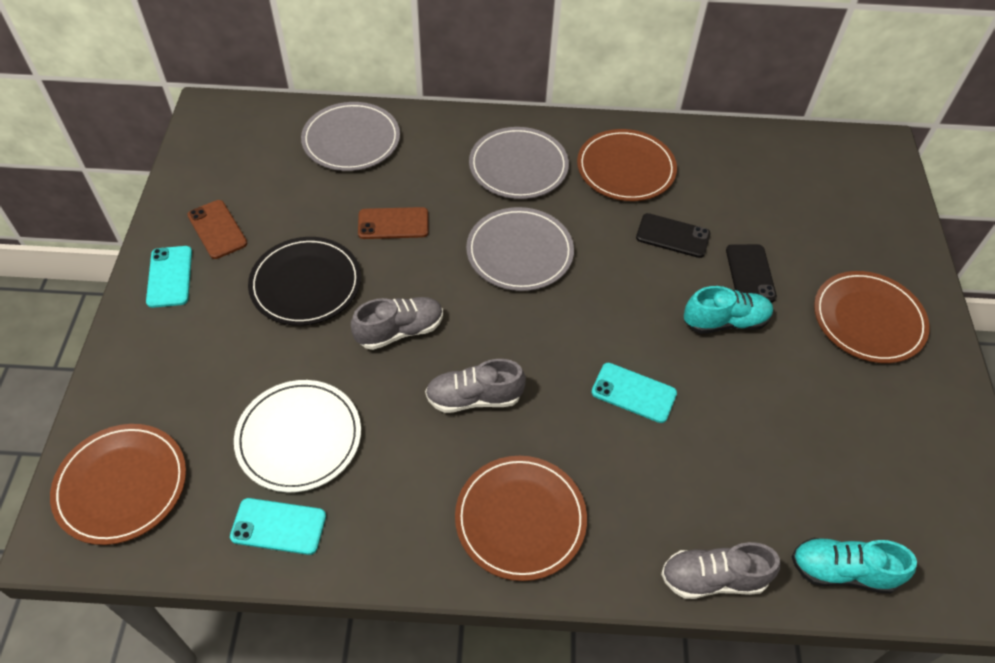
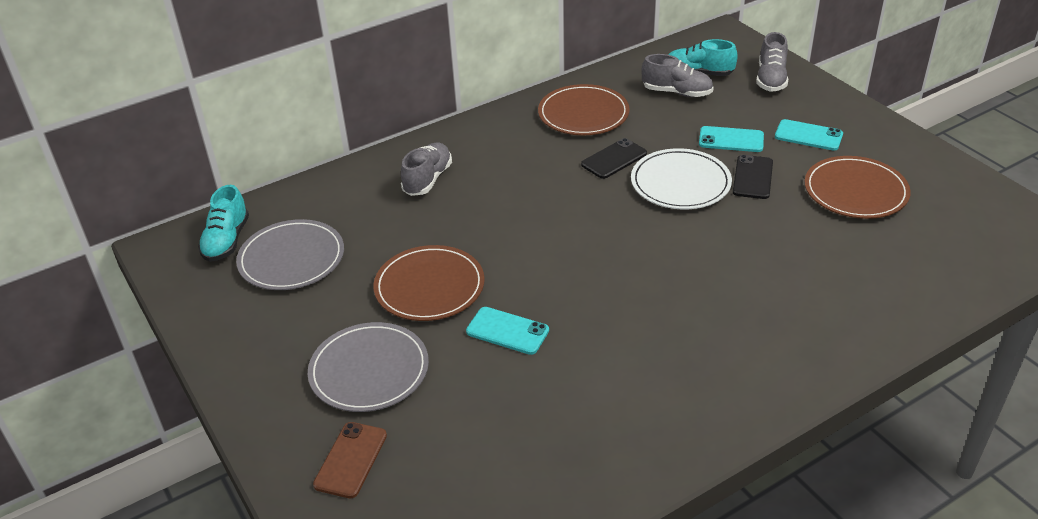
black plate: [248,237,361,326] = 1 -> none = 0
brown phone: [187,200,247,259] [358,207,429,239] = 2 -> [313,422,387,498] = 1
brown plate: [50,424,186,545] [455,456,587,581] [577,129,677,201] [814,271,930,363] = 4 -> [373,245,485,321] [538,84,630,135] [805,156,911,219] = 3
grey plate: [301,102,400,171] [466,207,574,291] [469,127,569,199] = 3 -> [236,219,344,290] [308,322,429,412] = 2

